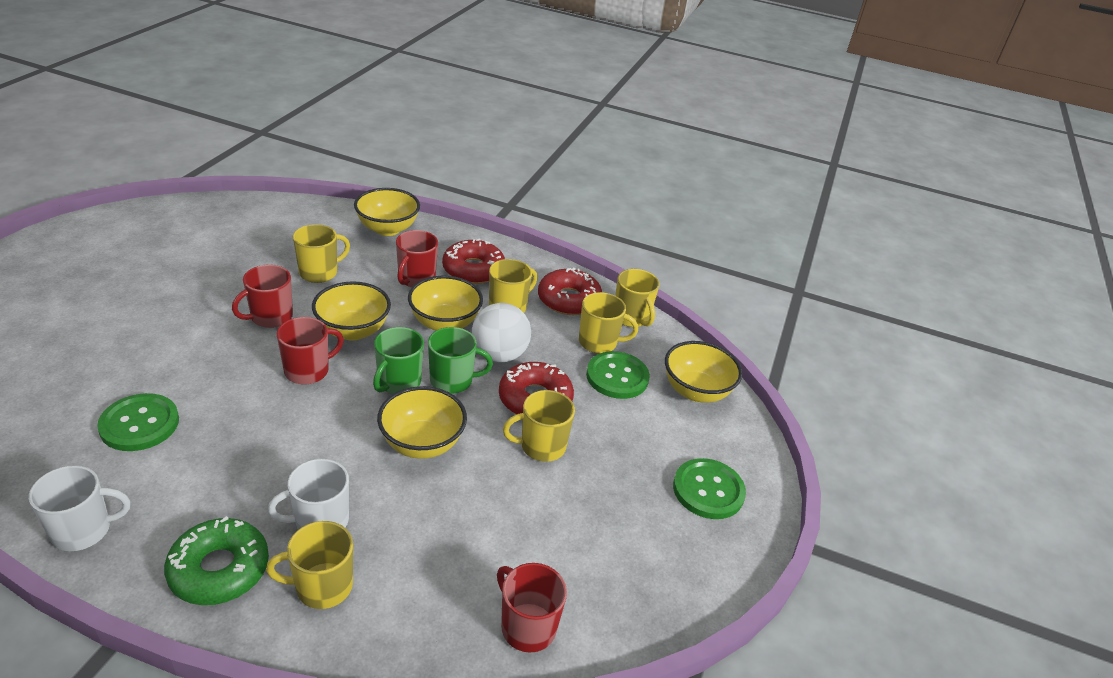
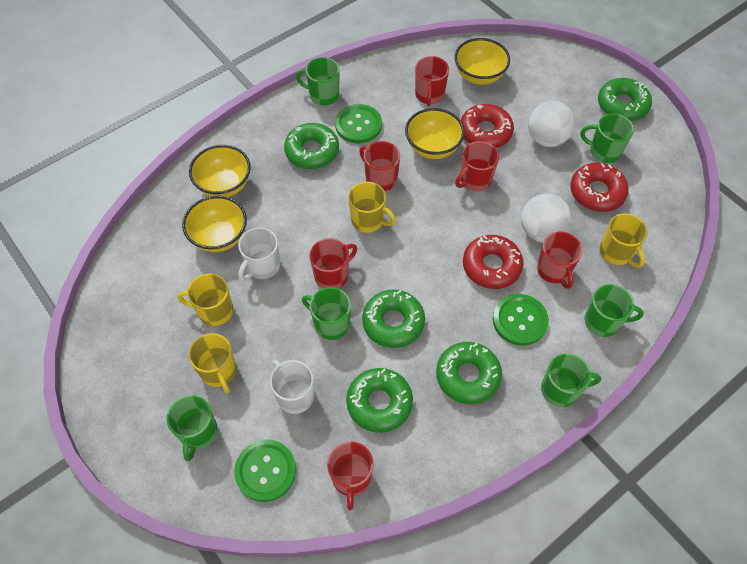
green donut: [164,516,269,605] = 1 -> [284,123,339,169] [346,368,413,433] [362,289,425,348] [436,342,502,404] [598,78,652,121] = 5
green mug: [373,327,424,394] [428,327,493,394] = 2 -> [166,395,218,461] [296,57,340,106] [302,287,351,340] [541,353,601,407] [580,114,634,163] [584,284,644,337] = 6
red mug: [232,265,293,328] [277,317,344,385] [396,230,438,287] [497,563,567,653] = 4 -> [309,238,357,289] [327,441,373,510] [359,141,400,191] [415,56,449,106] [455,141,499,191] [537,232,583,289] = 6
white ball: [472,303,531,362] = 1 -> [521,194,571,243] [528,101,575,147] = 2
yellow bowl: [312,281,391,341] [354,188,420,236] [377,386,467,459] [408,276,483,331] [665,341,743,403] = 5 -> [182,196,247,252] [189,145,251,197] [405,108,465,159] [454,38,510,85] = 4
yellow mug: [266,521,353,609] [293,224,350,283] [489,259,537,313] [503,390,575,462] [579,292,638,354] [615,269,659,327] = 6 -> [178,274,233,326] [189,333,236,393] [348,182,396,233] [600,213,648,268] = 4

